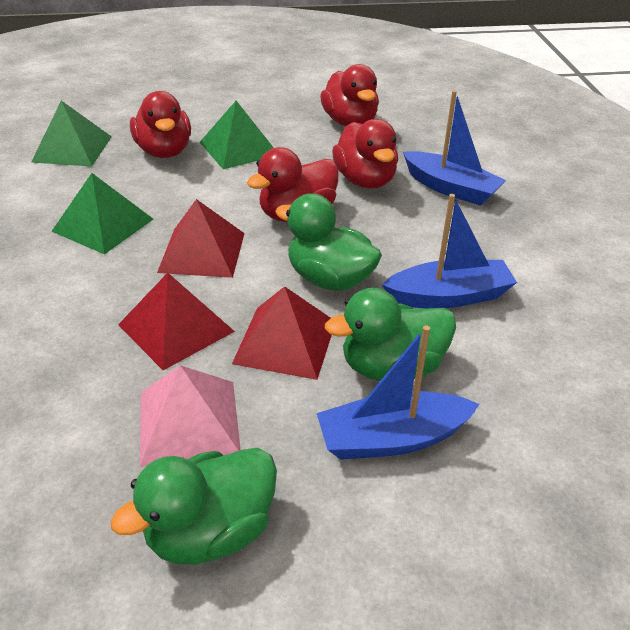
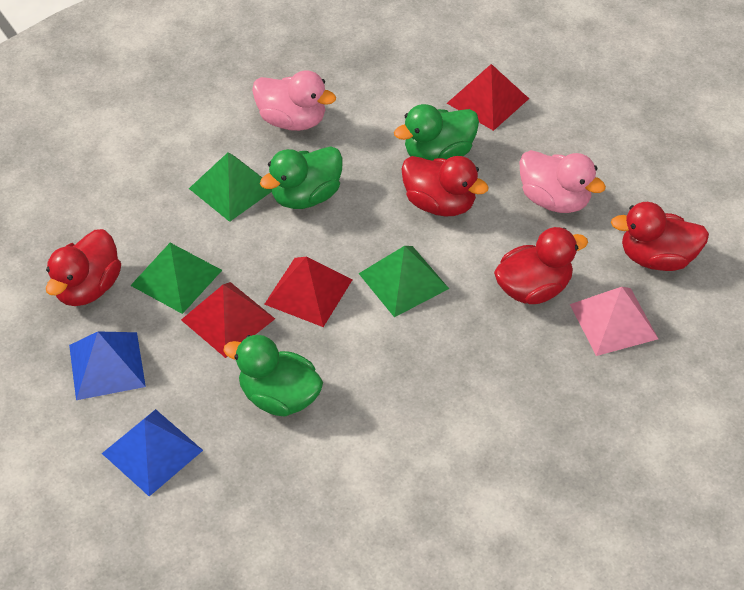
blue boat: [317,326,480,460] [382,194,517,308] [403,90,506,206] = 3 -> none = 0
blue pyramid: none = 0 -> [69,331,146,400] [102,409,203,496] = 2
pink duck: none = 0 -> [252,70,336,131] [519,150,606,213] = 2

